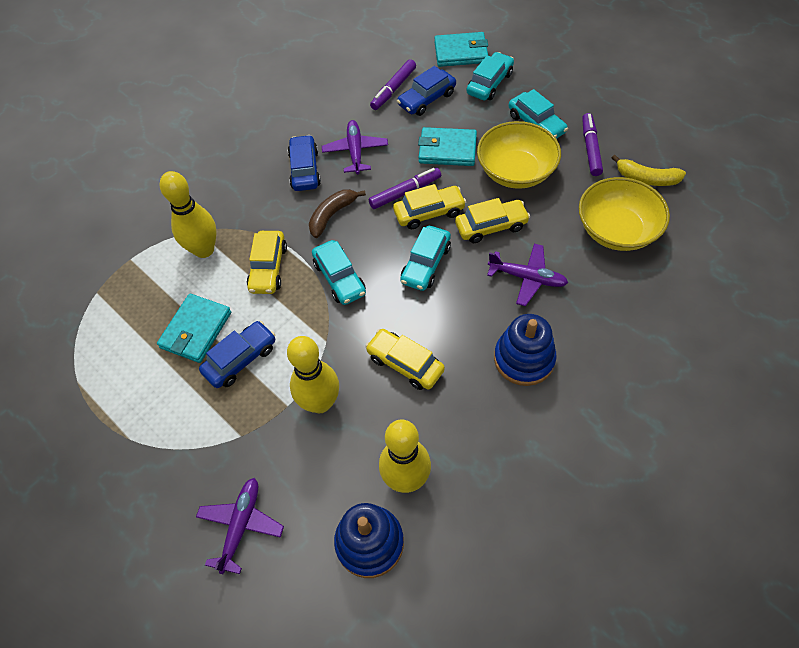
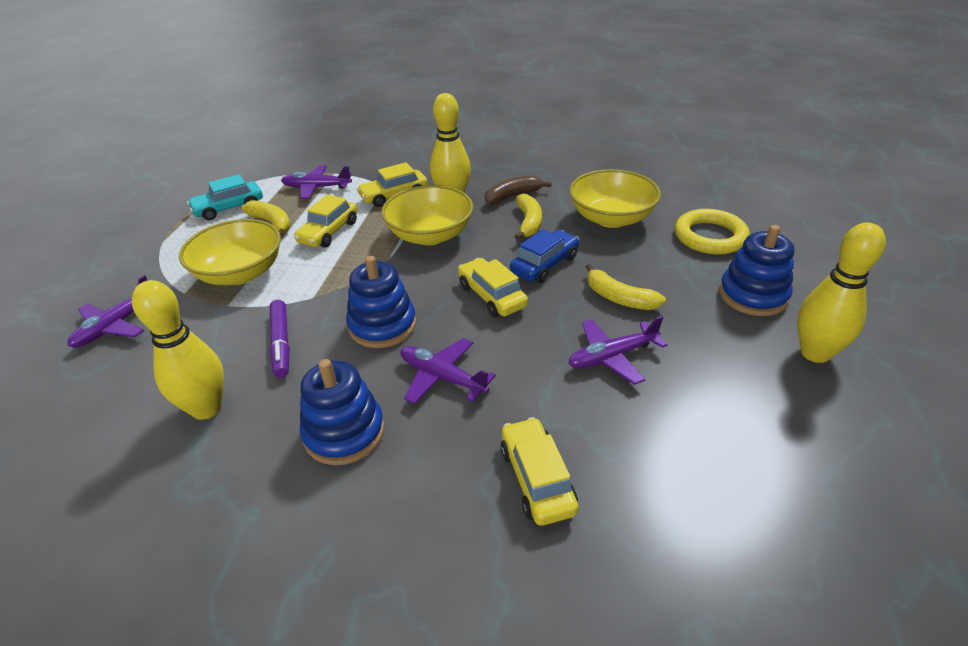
blue car: [199,321,275,388] [288,135,321,191] [397,66,456,116] = 3 -> [510,229,579,283] = 1
blue stacking toy: [334,503,404,578] [494,314,556,386] = 2 -> [300,359,385,465] [346,256,416,348] [719,225,794,316] = 3
purple marker: [369,168,441,209] [370,59,416,110] [582,113,603,176] = 3 -> [270,300,290,378] = 1
purple plane: [196,478,284,574] [322,120,388,174] [487,244,568,306] = 3 -> [68,275,147,348] [281,165,352,199] [400,338,496,404] [568,316,668,385] = 4
turquoise car: [312,240,366,305] [400,226,451,291] [466,52,514,100] [509,89,568,139] = 4 -> [187,174,263,220] = 1
turquoise wallet: [157,294,231,363] [418,127,477,166] [434,32,488,67] = 3 -> none = 0
yellow banana: [612,155,686,186] = 1 -> [242,200,291,237] [514,194,542,240] [586,264,666,310] = 3
yellow bowl: [477,121,561,189] [579,177,670,251] = 2 -> [179,219,281,285] [381,185,473,245] [569,169,661,228] = 3
yellow ring: none = 0 -> [675,209,750,255] = 1

